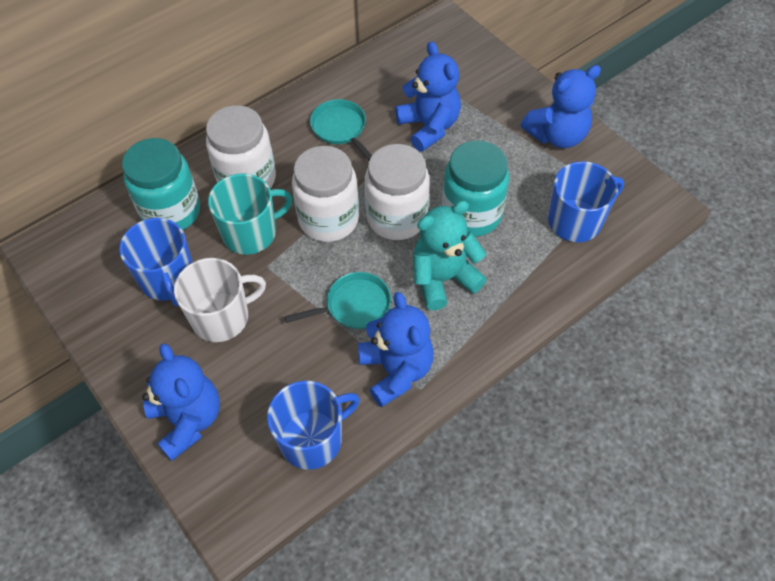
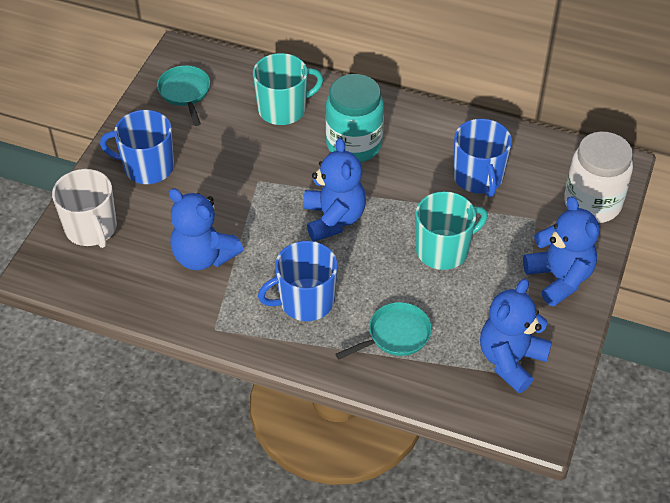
turquoise jar: [122,138,200,230] [442,140,509,237] = 2 -> [326,74,384,162] = 1
turquoise mug: [208,173,293,255] = 1 -> [253,53,323,125] [416,191,488,270] = 2
turquoise teddy bear: [413,201,487,311] = 1 -> none = 0
white jar: [206,105,276,189] [292,146,359,242] [365,144,429,240] = 3 -> [564,132,633,223] = 1

